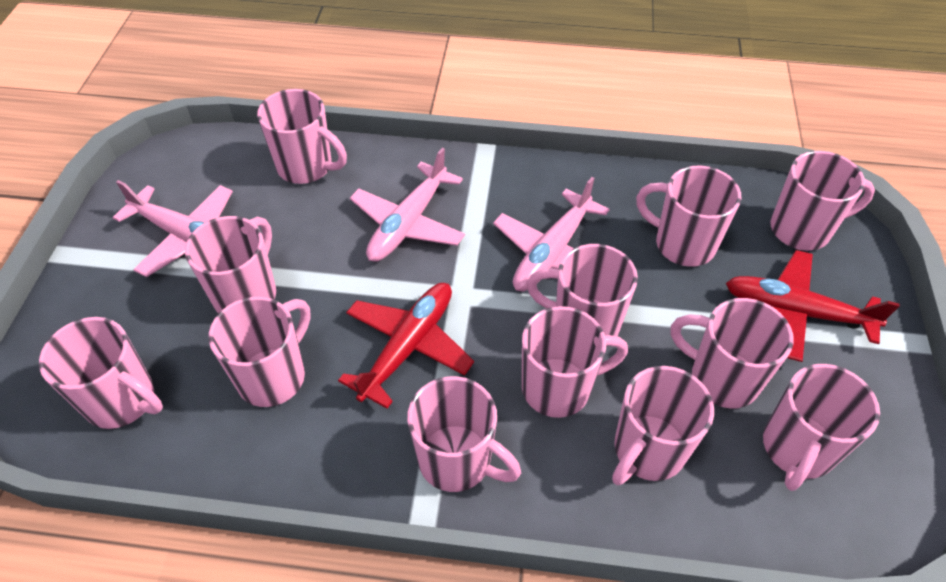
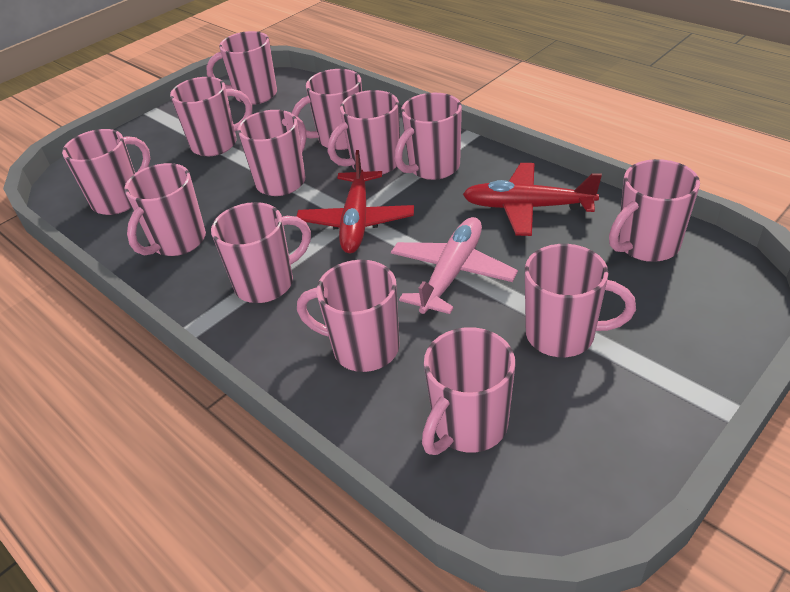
pink mug: [39,317,163,429] [185,216,276,314] [209,297,311,407] [257,89,347,184] [407,376,521,492] [522,306,628,418] [527,244,638,347] [612,366,714,485] [636,165,741,267] [671,298,794,408] [763,364,880,491] [771,151,875,251] = 12 -> [62,129,151,215] [124,163,206,256] [170,77,252,156] [206,31,277,105] [211,202,311,303] [237,110,307,196] [292,69,362,150] [297,260,400,372] [328,90,400,175] [394,93,462,180] [422,327,515,455] [525,244,636,357] [609,159,700,262] = 13
pink plane: [112,180,233,277] [350,148,465,262] [493,177,610,291] = 3 -> [391,217,518,314] = 1

